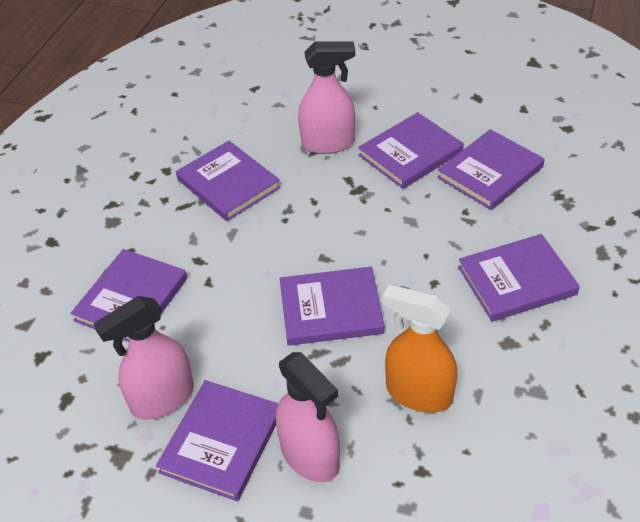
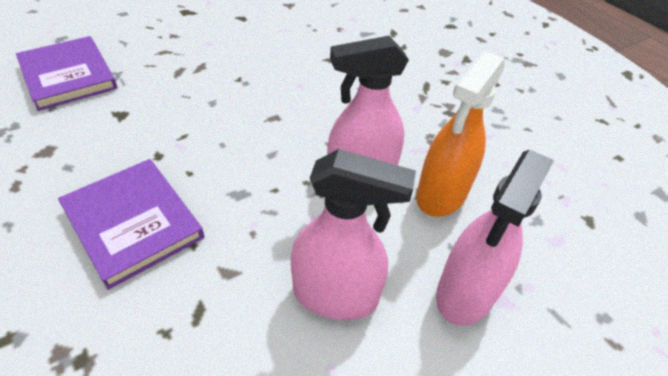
purple book: [71,249,187,342] [156,380,279,501] [176,141,281,221] [280,267,384,346] [358,112,464,189] [437,129,545,210] [458,234,580,322] = 7 -> [16,36,117,111] [58,159,204,290] = 2

